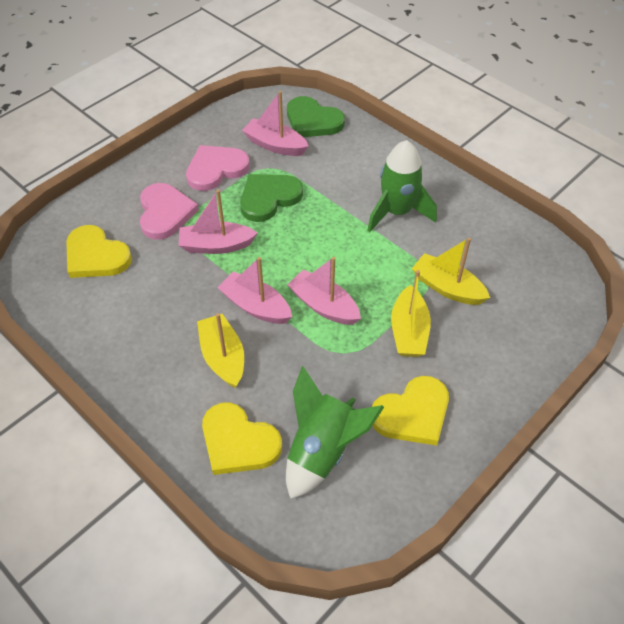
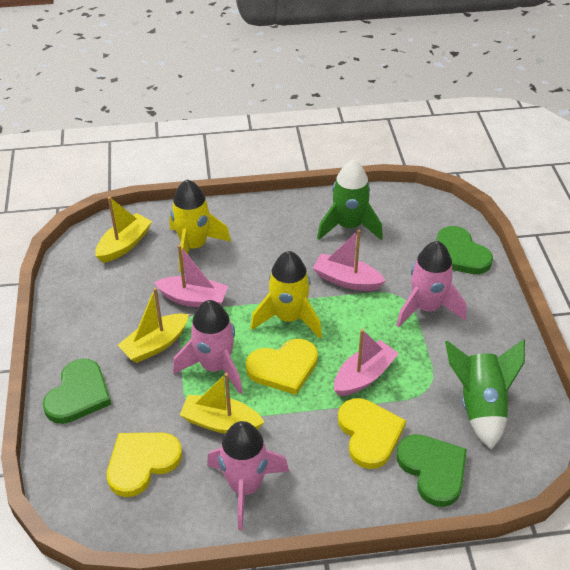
green heart: [240,174,303,222] [287,96,345,137] = 2 -> [43,358,111,424] [396,434,467,507] [436,226,493,274] = 3
pink boat: [179,189,257,254] [217,257,292,324] [242,91,309,156] [287,257,361,325] = 4 -> [154,245,228,307] [313,230,386,291] [334,329,399,396] = 3
pink heart: [140,183,199,240] [186,145,250,191] = 2 -> none = 0
pink rocket: none = 0 -> [173,300,243,394] [207,421,289,530] [396,241,467,328] = 3
yellow rocket: none = 0 -> [169,179,231,272] [251,251,322,338] = 2

